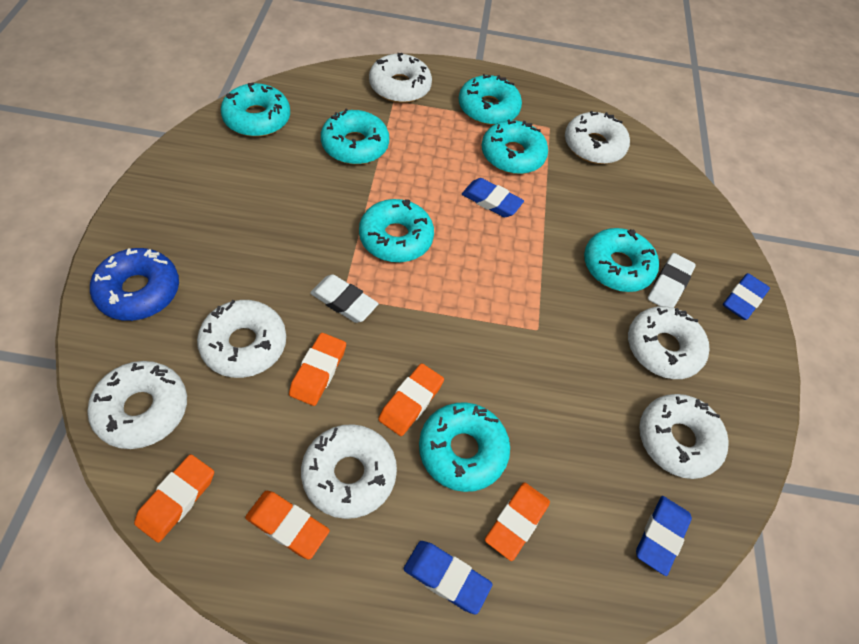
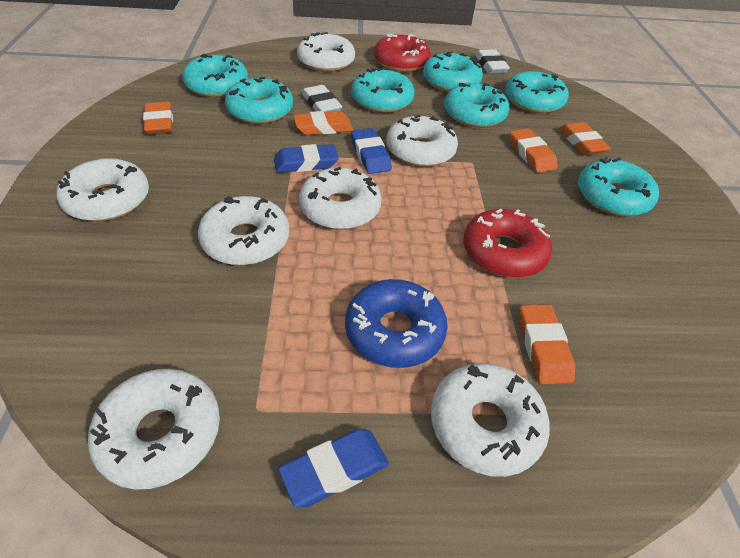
blue eraser: [403,541,493,615] [462,178,524,217] [636,496,692,576] [723,273,770,320] = 4 -> [274,144,339,173] [278,429,389,508] [351,128,392,174] = 3
red donut: none = 0 -> [374,34,431,72] [463,209,552,278] = 2

